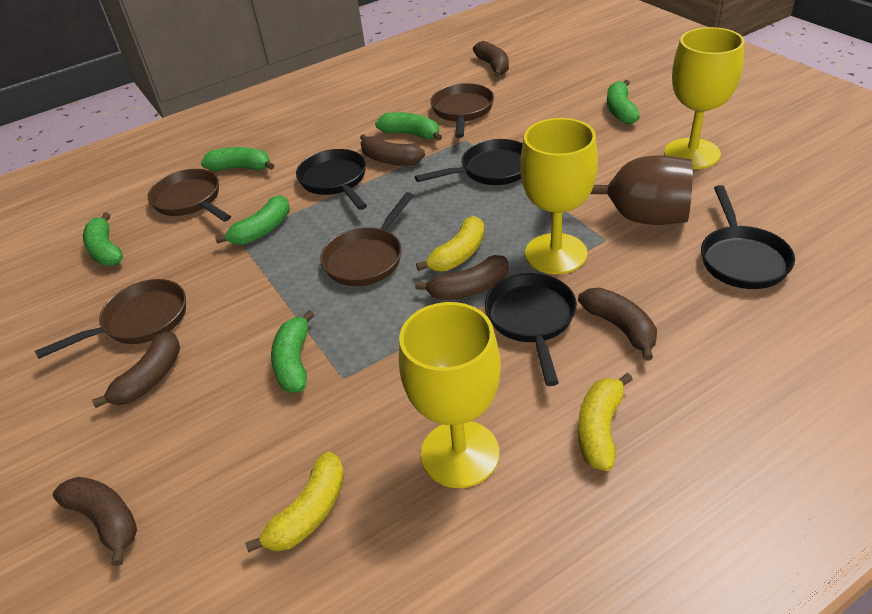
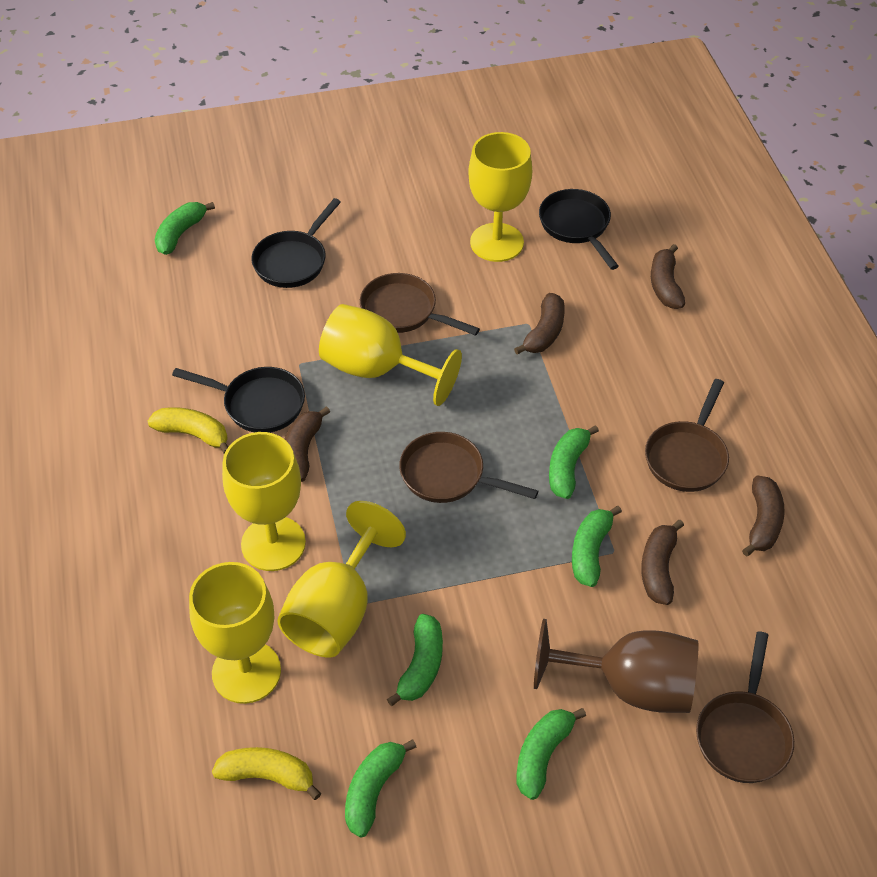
black pan: [296,149,367,210] [415,139,523,185] [485,273,577,386] [701,185,795,289] = 4 -> [172,367,305,433] [251,198,341,288] [539,189,619,270] = 3
brown banana: [53,477,137,566] [92,331,180,408] [360,134,425,166] [415,255,509,300] [473,41,509,77] [578,288,657,360] = 6 -> [285,406,330,482] [514,293,565,354] [641,520,684,605] [651,244,685,309] [742,475,785,557] = 5
yellow banana: [245,451,344,552] [416,216,484,271] [578,373,633,471] = 3 -> [148,407,228,454] [212,747,321,800] = 2
yellow goblet: [399,302,501,488] [520,118,598,274] [664,27,744,169] = 3 -> [189,562,281,704] [222,432,306,571] [277,501,406,658] [319,304,462,406] [468,132,532,262] = 5

